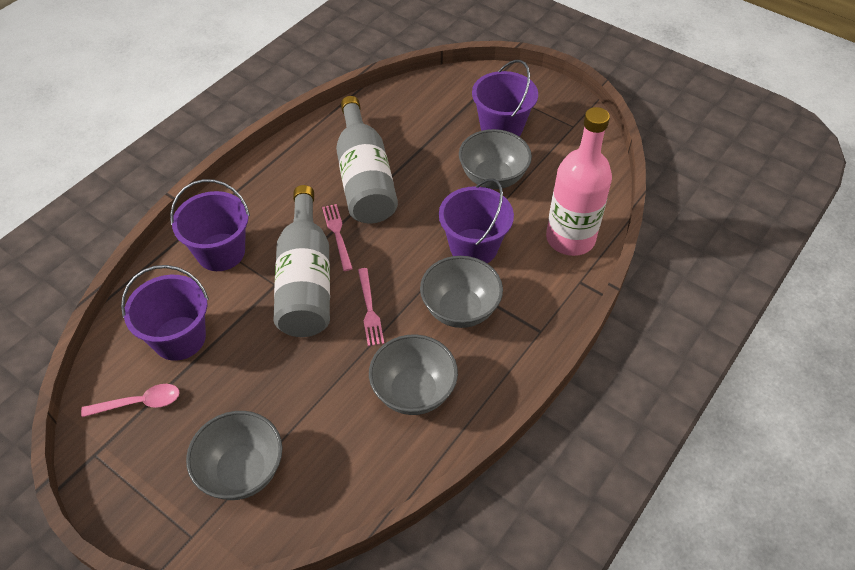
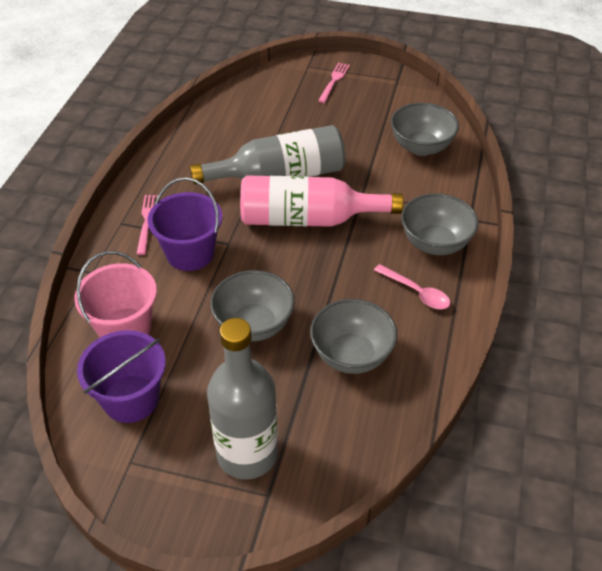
pink bucket: none = 0 -> [74,251,157,337] = 1
purple bucket: [121,265,209,361] [170,179,250,271] [439,179,514,263] [472,60,538,137] = 4 -> [77,330,166,423] [148,177,222,271] = 2

